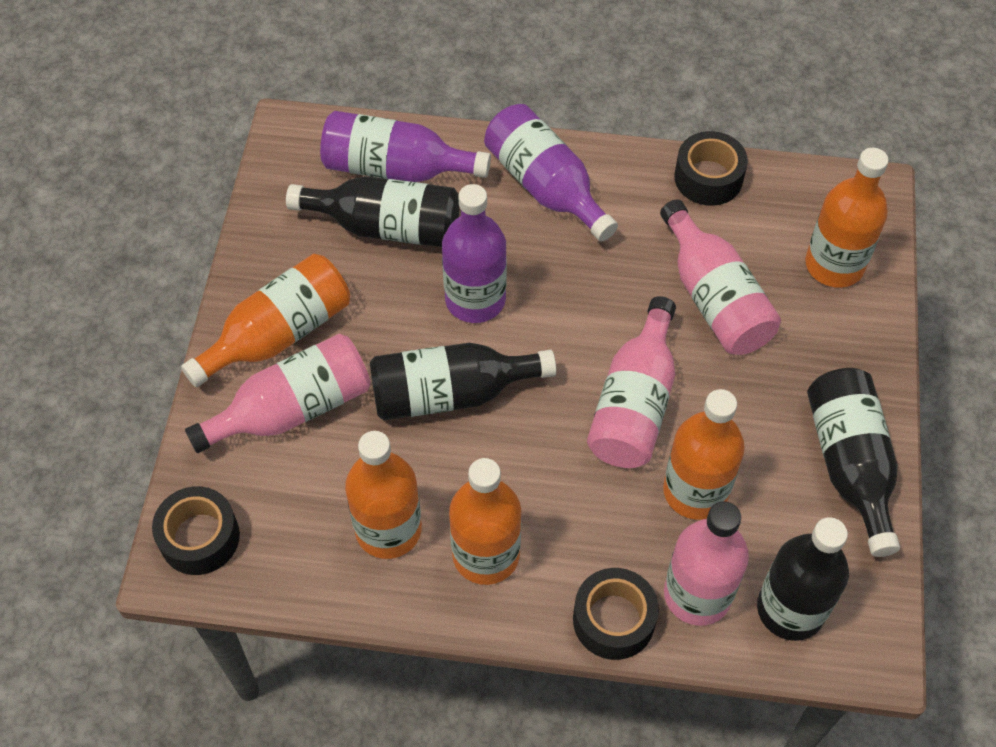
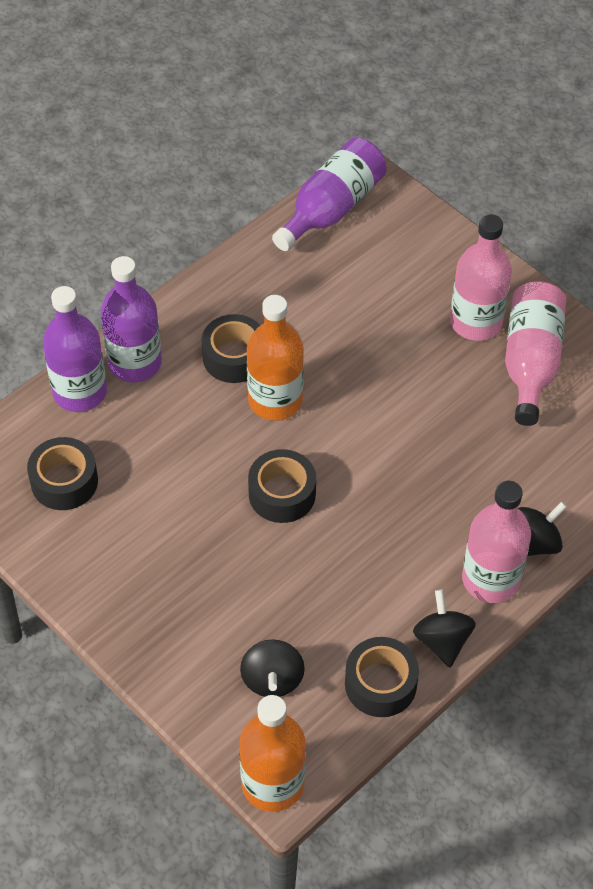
black bottle: [286,176,459,247] [370,343,556,420] [757,517,849,641] [807,368,900,557] = 4 -> none = 0
black spinning top: none = 0 -> [240,639,305,697] [413,590,476,668] [518,501,567,556] = 3
black tape: [152,486,240,575] [573,568,659,660] [674,131,748,206] = 3 -> [27,437,98,510] [202,314,261,383] [248,449,316,523] [345,637,419,717] = 4
orange bottle: [181,254,350,387] [345,431,422,559] [449,458,522,585] [663,389,745,519] [805,148,889,288] = 5 -> [239,695,306,812] [247,295,304,421] = 2
pink bottle: [185,334,370,453] [587,296,676,468] [660,199,781,355] [664,501,749,626] = 4 -> [450,214,512,341] [462,481,531,603] [505,281,566,426] = 3

